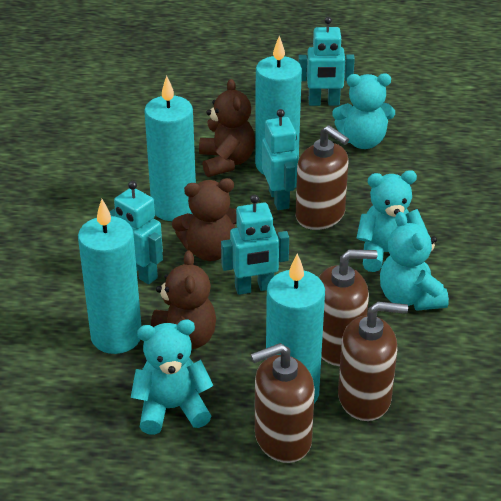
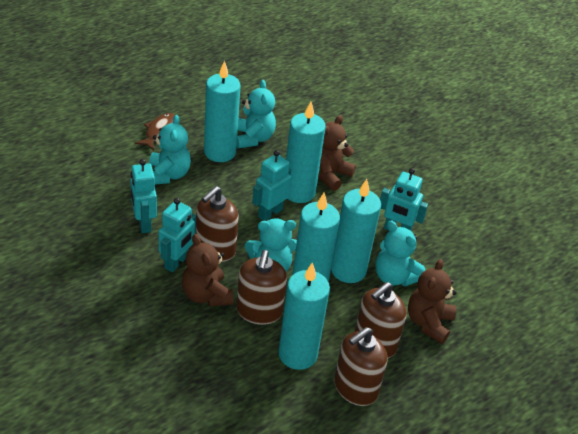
brown fish: none = 0 -> [135,113,175,150] = 1
turquoise candle: [78,199,141,354] [144,76,196,221] [255,36,302,174] [266,253,325,403] = 4 -> [204,60,240,162] [278,262,330,370] [286,102,326,203] [292,193,340,282] [331,179,381,283] = 5

